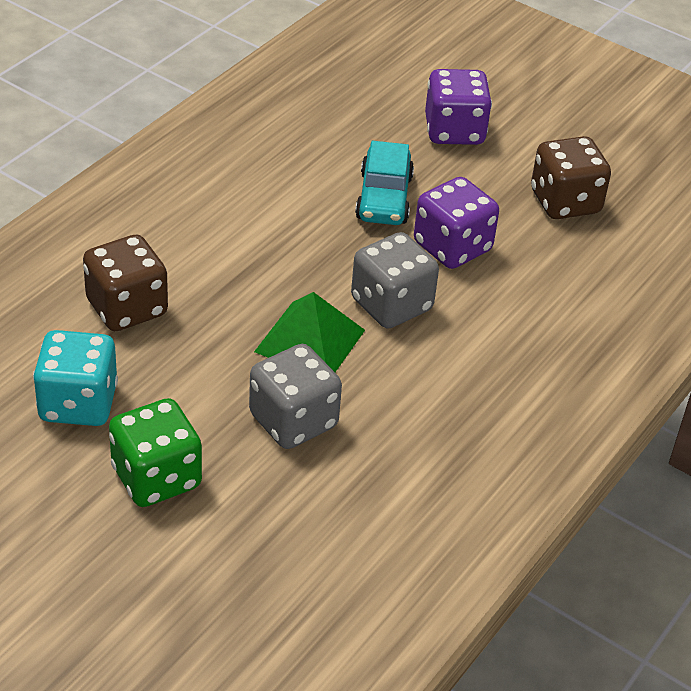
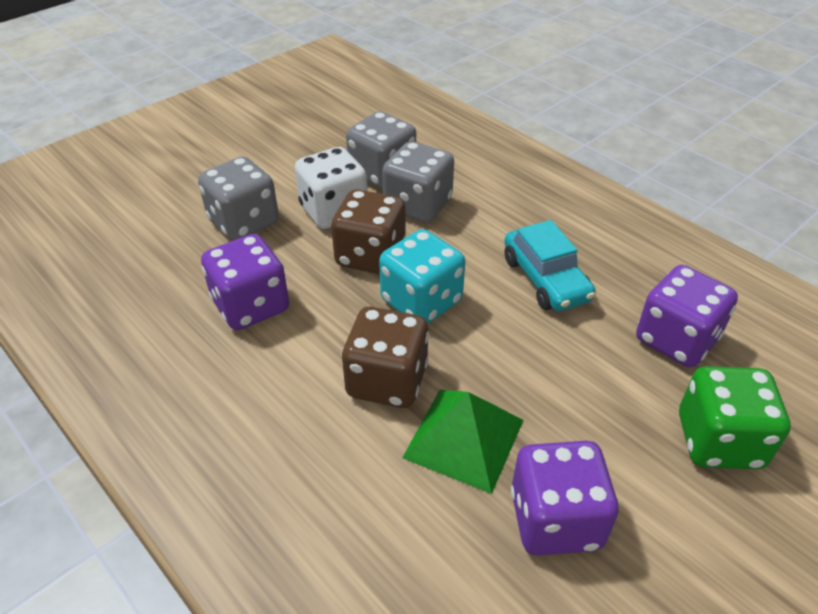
grey dice: [249,344,342,449] [351,232,439,328] = 2 -> [198,156,279,241] [346,111,416,189] [382,141,454,222] = 3
purple dice: [414,177,499,269] [425,69,492,145] = 2 -> [201,234,289,330] [511,441,619,556] [636,265,738,367] = 3
white dice: none = 0 -> [295,147,368,229] = 1

